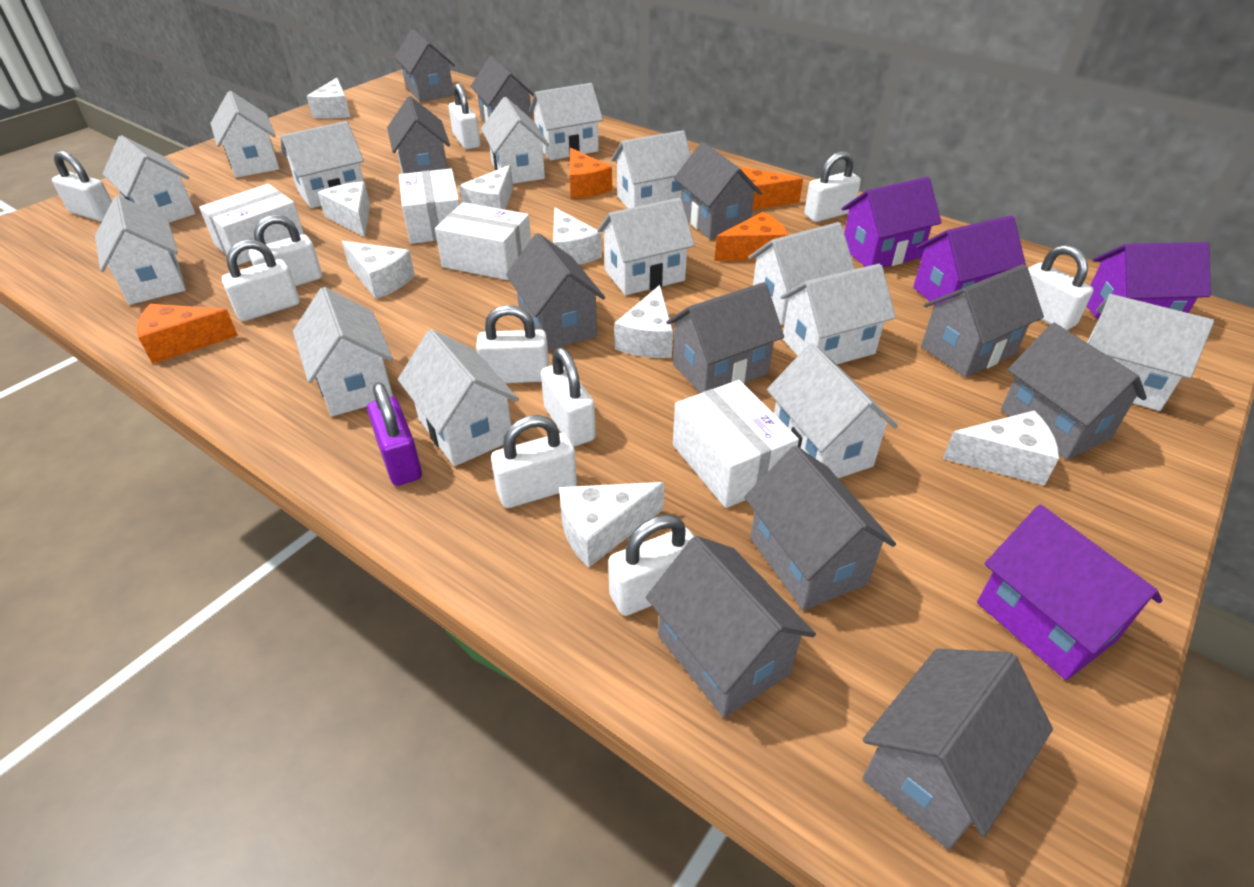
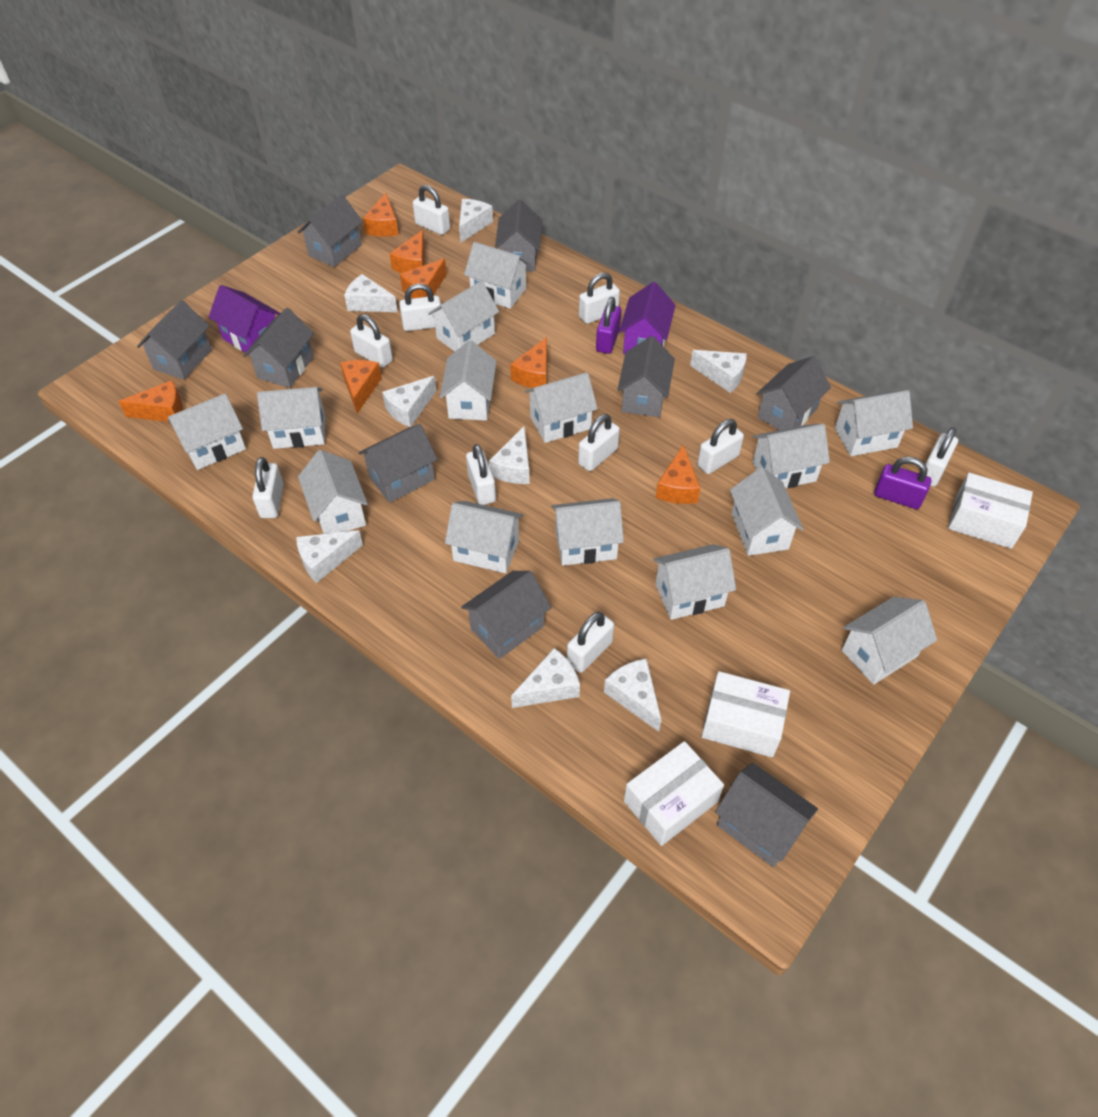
grey house: [387,96,450,174] [394,29,455,102] [470,56,534,122] [506,233,605,350] [646,536,816,718] [666,282,784,393] [674,142,762,240] [744,446,896,611] [863,649,1053,850] [921,264,1044,377] [1001,323,1147,460] = 11 -> [137,300,212,380] [243,308,314,388] [298,195,363,267] [358,424,438,503] [461,571,551,659] [495,200,542,271] [618,336,675,417] [715,763,818,867] [757,356,831,430] = 9
orange cheese: [137,304,238,364] [570,148,612,199] [714,212,789,261] [740,167,803,210] = 4 -> [118,380,183,422] [340,360,382,414] [363,193,399,237] [390,230,425,273] [400,259,447,299] [510,337,547,388] [656,445,700,504] = 7
purple house: [842,177,942,268] [913,215,1026,305] [977,505,1162,680] [1087,242,1211,319] = 4 -> [209,285,280,355] [619,282,676,354] = 2
purple padlock: [367,382,422,486] = 1 -> [596,297,621,354] [874,457,931,509] = 2
white box: [199,184,304,265] [399,168,460,244] [435,202,531,280] [673,380,799,508] = 4 -> [624,741,724,846] [701,671,790,757] [948,473,1033,549] = 3

